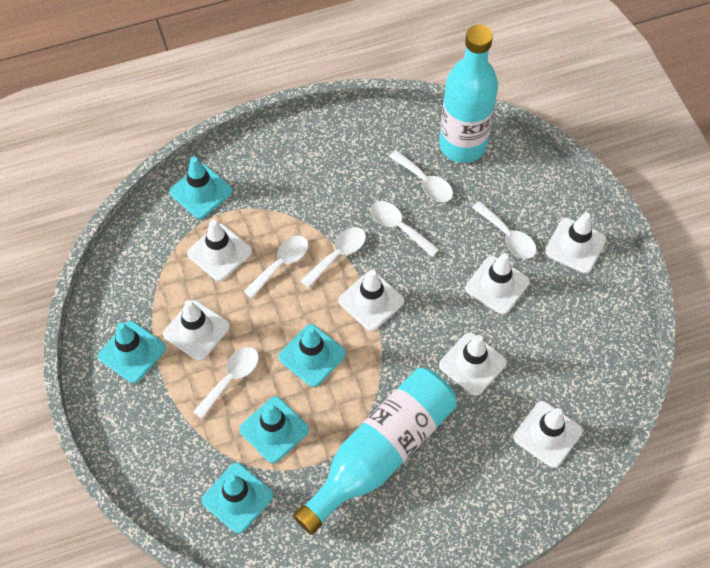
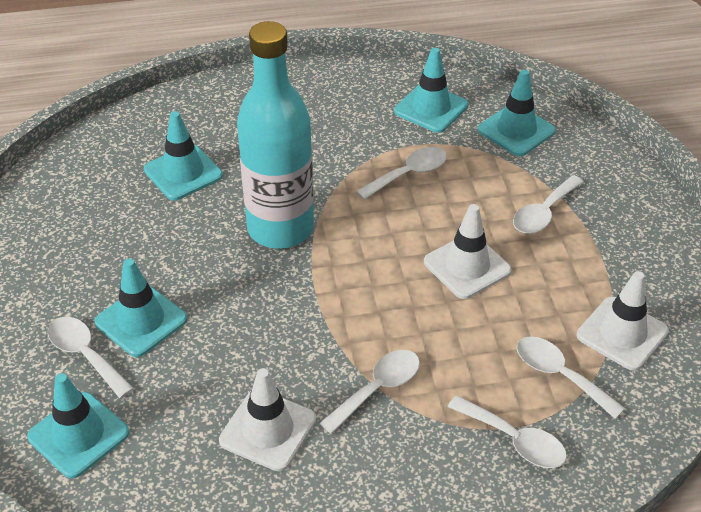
turquoise bottle: [293,368,457,535] [439,25,498,163] = 2 -> [237,21,314,249] = 1
white traffic cone: [163,300,230,361] [187,220,252,281] [339,270,404,331] [439,332,507,396] [465,253,530,315] [513,401,582,468] [545,212,606,273] = 7 -> [219,368,316,471] [424,204,512,299] [577,271,669,371] = 3

